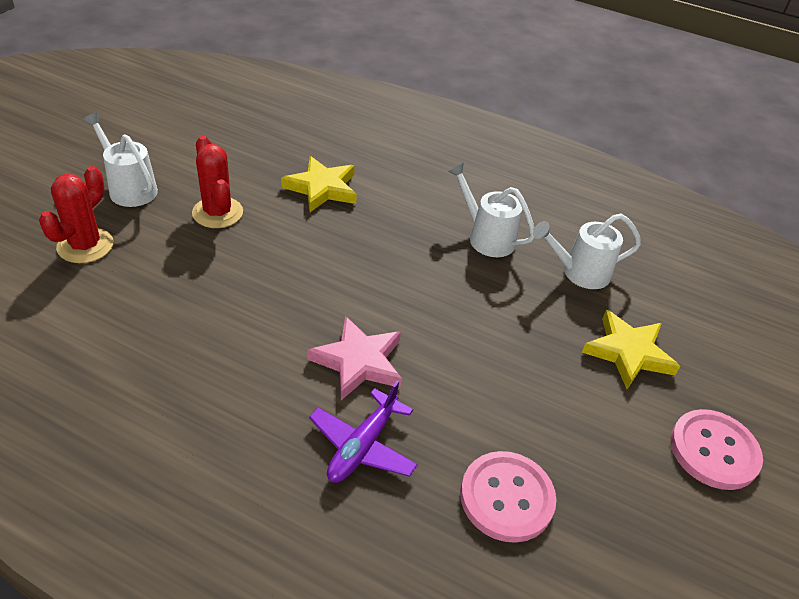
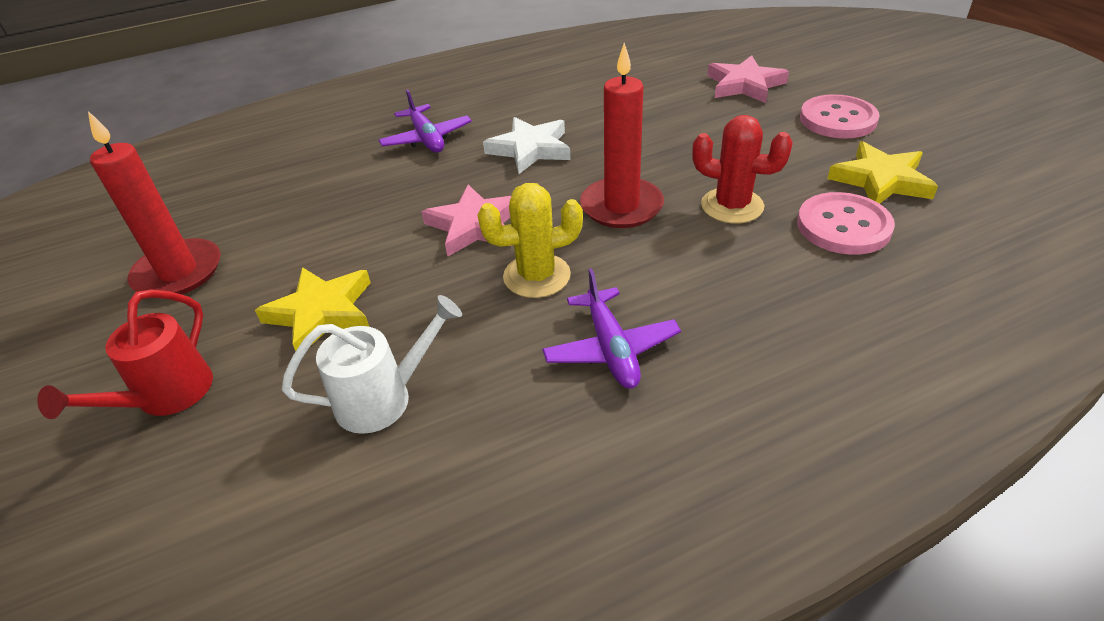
pink star: [307,316,402,400] = 1 -> [421,185,512,257] [707,55,789,103] = 2
purple plane: [309,381,418,483] = 1 -> [379,89,472,153] [542,268,681,389] = 2
red cactus: [39,166,113,263] [192,136,243,228] = 2 -> [692,115,793,224] = 1
red candle: none = 0 -> [88,111,221,295] [580,43,664,228] = 2
red watering can: none = 0 -> [37,289,213,419] = 1
white star: none = 0 -> [483,117,571,174] = 1
white watering can: [83,112,158,207] [448,163,534,257] [533,213,641,289] = 3 -> [282,295,462,434] = 1
yellow cactus: none = 0 -> [477,183,583,298] = 1

